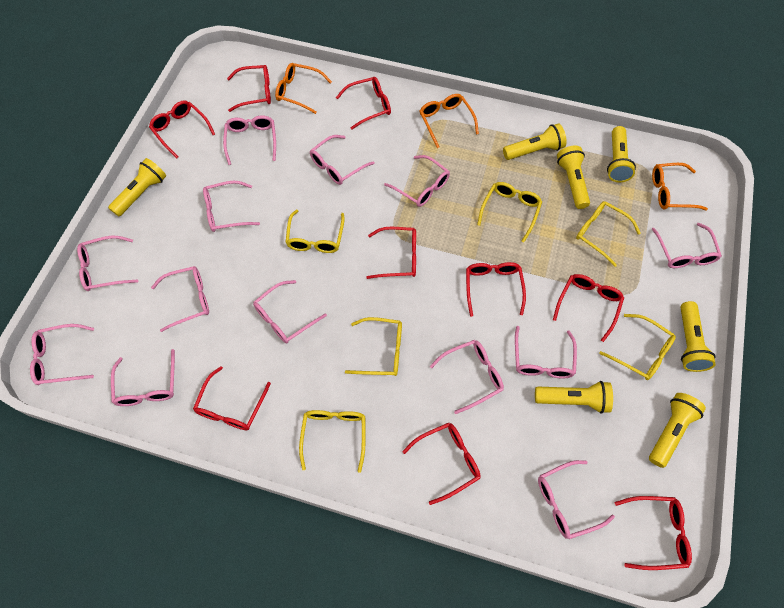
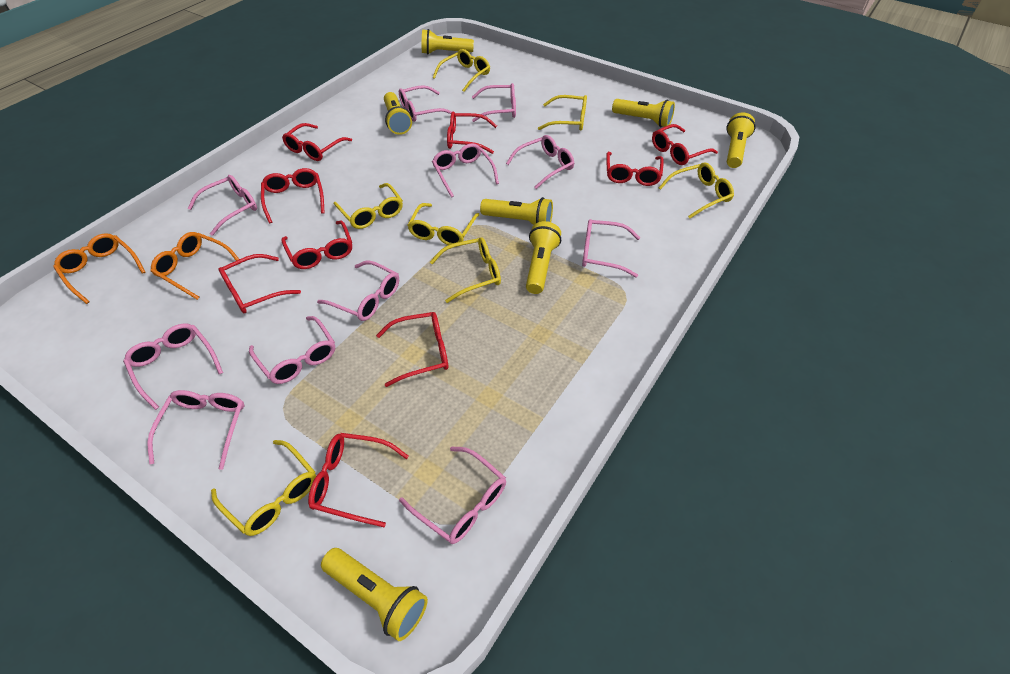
orange glasses: [275,63,332,114] [420,94,479,148] [652,163,708,210] = 3 -> [53,233,145,304] [150,232,239,300] = 2
pink glasses: [30,324,94,385] [77,236,138,291] [111,349,175,406] [151,266,209,332] [203,180,260,232] [223,116,276,165] [253,280,327,343] [310,135,375,185] [384,155,450,207] [430,340,504,414] [515,326,577,378] [538,460,615,539] [652,223,722,268] = 13 -> [123,323,223,410] [147,390,244,470] [187,175,257,236] [249,316,335,384] [317,261,399,321] [399,85,452,122] [399,446,506,544] [432,143,499,198] [472,83,516,122] [506,135,574,189] [582,219,640,278] = 11
yellow glasses: [285,210,345,253] [299,410,366,473] [345,317,402,376] [477,182,542,242] [576,201,641,267] [599,314,676,380] = 6 -> [211,440,316,536] [334,183,403,229] [408,203,479,245] [430,237,501,303] [433,49,490,92] [538,95,587,131] [659,162,734,219] = 7

